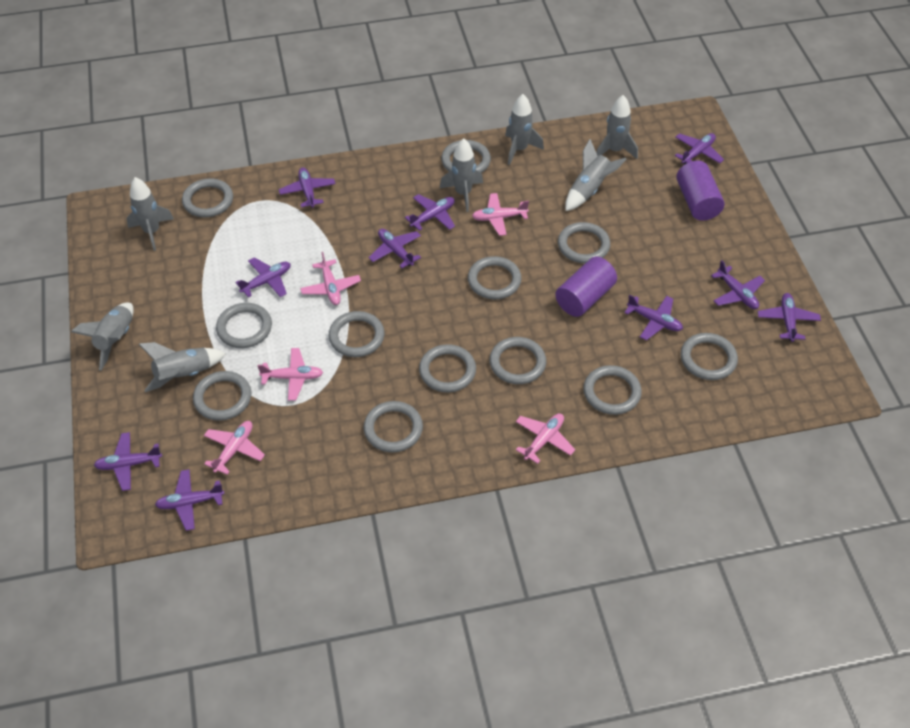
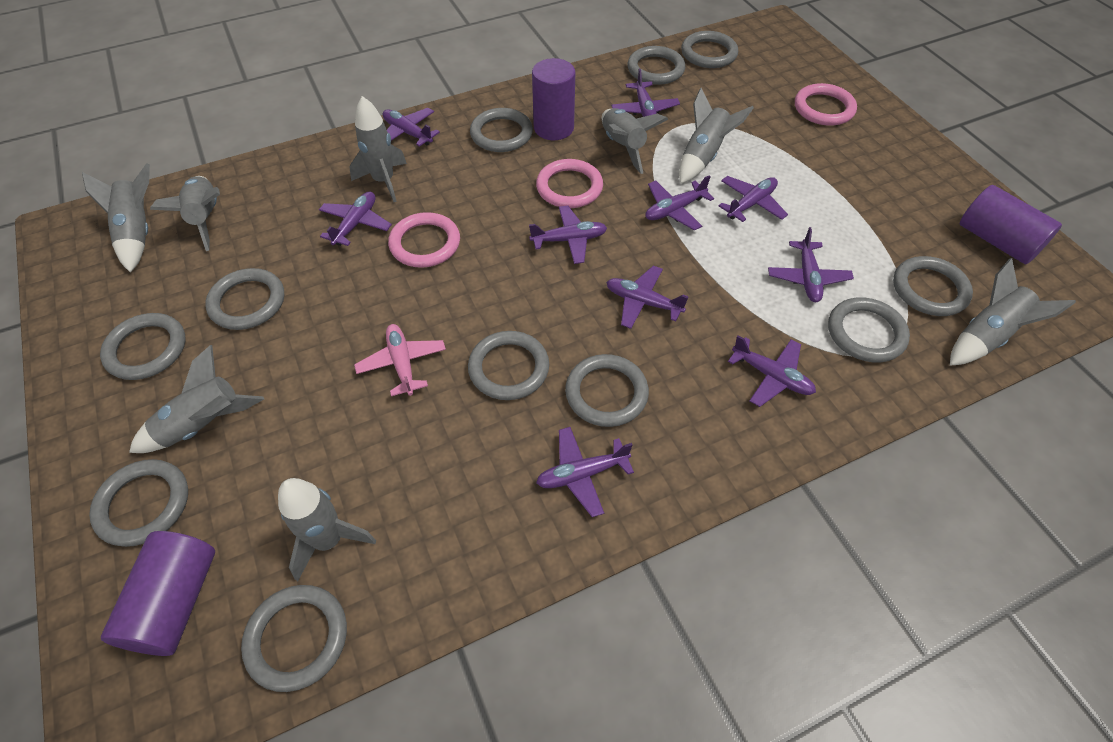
grey ring: [182,178,233,217] [193,371,251,421] [216,303,272,348] [329,311,384,357] [364,401,423,452] [419,344,476,392] [441,140,491,173] [468,256,521,299] [489,337,546,384] [558,222,610,263] [584,365,642,415] [681,333,738,380] = 12 -> [89,459,188,547] [100,313,186,380] [205,268,284,330] [241,585,347,692] [468,331,549,400] [470,108,533,152] [565,354,649,427] [628,46,685,85] [681,31,738,68] [828,297,910,362] [893,256,973,316] = 11
grey rocket: [71,303,134,371] [126,177,174,251] [139,342,226,392] [440,139,483,212] [505,94,544,165] [565,139,626,211] [596,95,638,159] = 7 -> [82,163,150,272] [129,345,264,453] [150,176,220,251] [278,478,376,581] [349,96,407,202] [602,108,668,174] [679,88,754,184] [950,258,1076,366] = 8
pink plane: [204,421,265,475] [258,348,323,401] [300,252,361,305] [472,193,529,236] [516,413,575,464] = 5 -> [354,324,446,396] = 1
pink ring: none = 0 -> [388,212,460,268] [536,159,603,208] [795,83,857,126] = 3
purple cylinder: [555,257,617,317] [676,161,725,221] = 2 -> [101,531,215,656] [532,58,575,140] [960,185,1062,264] = 3

